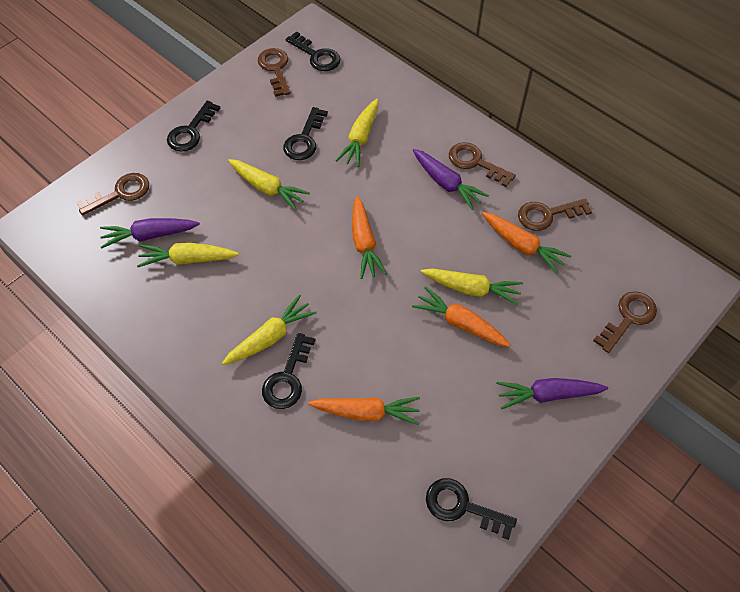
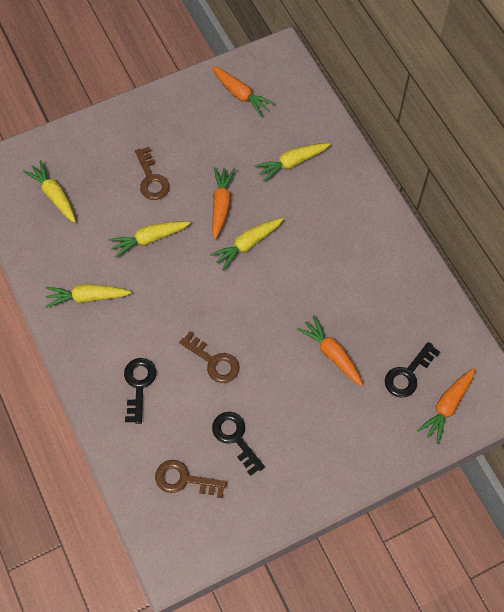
black key: [167,101,220,152] [262,333,315,409] [283,107,328,160] [286,31,341,71] [426,478,517,540] = 5 -> [124,358,156,424] [212,412,265,476] [385,342,440,398] = 3
brown key: [76,173,149,216] [258,48,291,97] [449,142,516,187] [518,198,592,231] [593,291,657,353] = 5 -> [135,147,170,200] [155,460,227,498] [179,331,240,383] = 3
purple carrot: [100,218,200,248] [413,149,489,210] [496,378,608,409] = 3 -> none = 0

